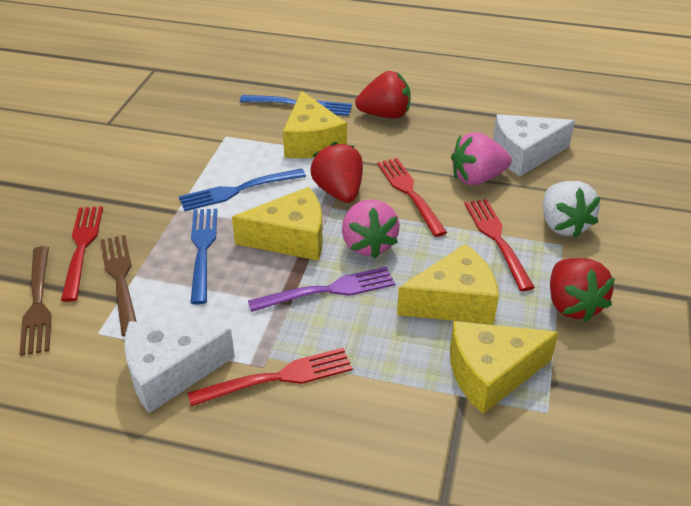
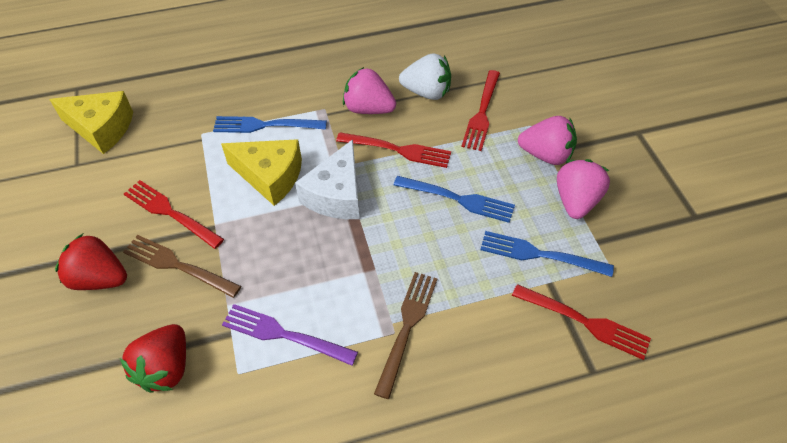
pink strawberry: [342,200,400,258] [451,132,512,185] = 2 -> [343,67,396,114] [518,116,577,165] [557,159,610,219] = 3
red strawberry: [310,142,363,203] [355,71,411,119] [550,258,615,322] = 3 -> [55,234,127,290] [120,324,186,393] = 2
white cheese: [124,321,235,413] [493,114,575,176] = 2 -> [295,139,359,219] = 1
yellow cheese: [232,187,323,261] [283,91,347,158] [397,244,499,325] [450,321,559,414] = 4 -> [49,91,133,154] [221,139,302,206] = 2

